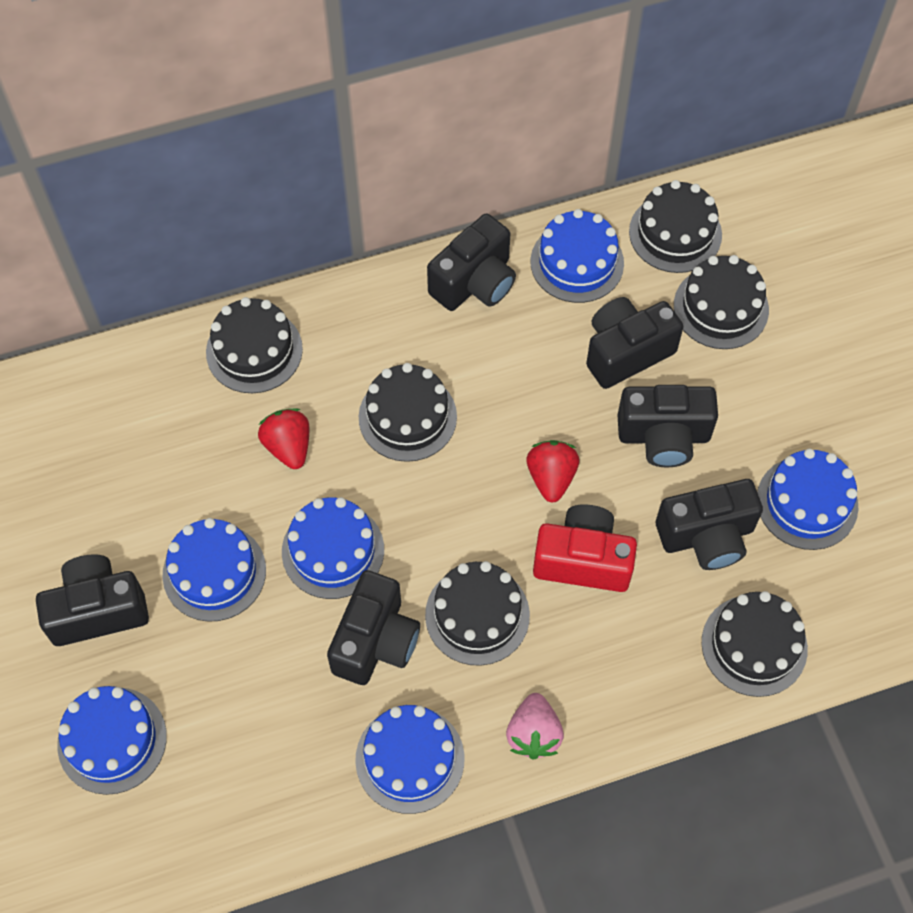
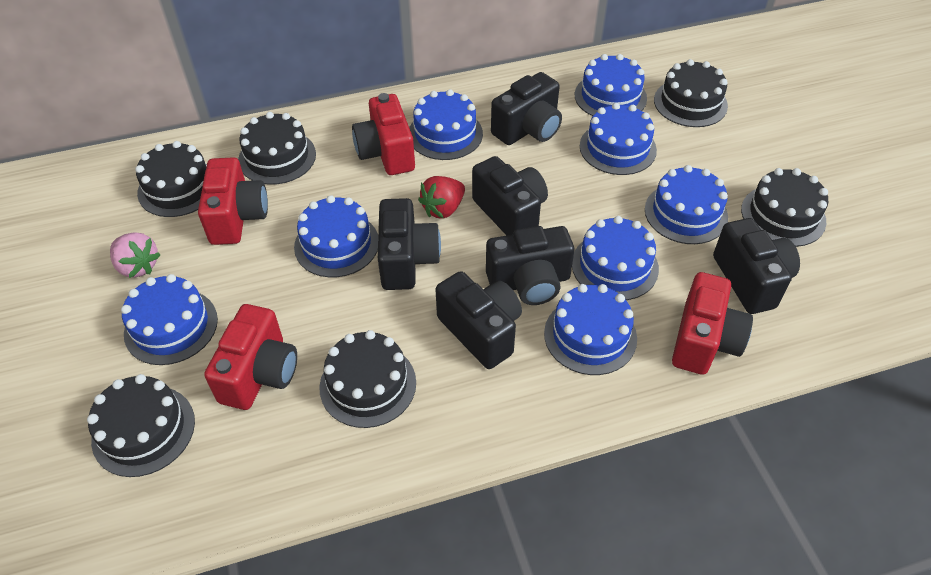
blue cake: [57,686,167,795] [163,518,266,622] [282,497,384,599] [355,705,464,814] [531,209,624,303] [757,448,858,550] = 6 -> [121,274,218,365] [294,195,378,277] [409,89,483,160] [544,284,637,375] [572,216,659,300] [575,54,647,116] [580,103,657,175] [645,165,728,244] = 8
red camera: [533,504,637,592] = 1 -> [198,157,268,245] [204,304,297,410] [352,93,415,175] [672,272,753,375] = 4
red strawberry: [258,408,309,469] [526,440,579,503] = 2 -> [418,176,465,219] = 1

